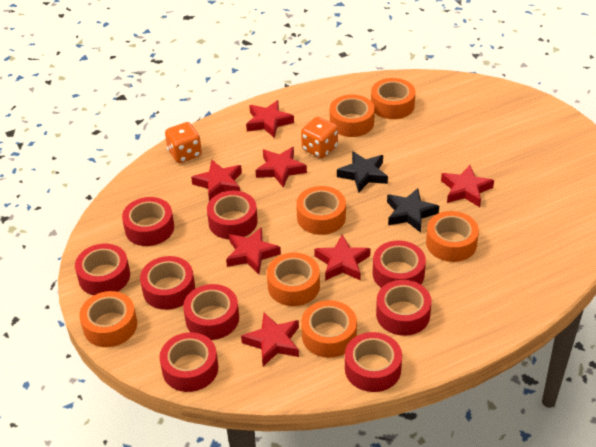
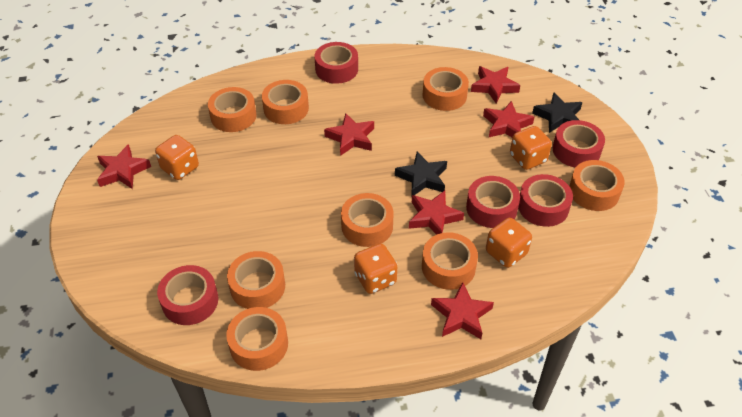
orange dice: [165,122,202,163] [301,117,338,158] = 2 -> [155,135,199,180] [354,244,397,294] [486,218,532,268] [510,126,552,170] = 4
orange tape: [79,291,137,347] [267,253,320,306] [296,186,346,235] [301,300,357,358] [330,95,375,137] [371,78,415,119] [426,211,479,262] = 7 -> [208,87,256,132] [226,307,288,371] [227,251,285,309] [262,80,309,124] [341,193,394,247] [422,232,478,290] [423,67,469,111] [569,160,625,211] = 8
red star: [191,160,242,201] [226,227,281,274] [241,313,299,366] [246,100,294,138] [255,147,307,188] [314,235,371,281] [441,165,494,207] = 7 -> [97,144,151,189] [324,113,374,156] [409,191,464,235] [431,282,494,339] [471,66,520,104] [483,101,534,137] = 6
red tape: [75,244,130,295] [122,197,174,246] [140,256,195,310] [159,332,218,392] [183,284,239,340] [207,191,258,239] [345,332,402,392] [373,240,426,288] [376,280,432,336] = 9 -> [157,265,219,325] [314,42,358,84] [466,176,520,228] [518,174,573,227] [553,120,605,168] = 5

